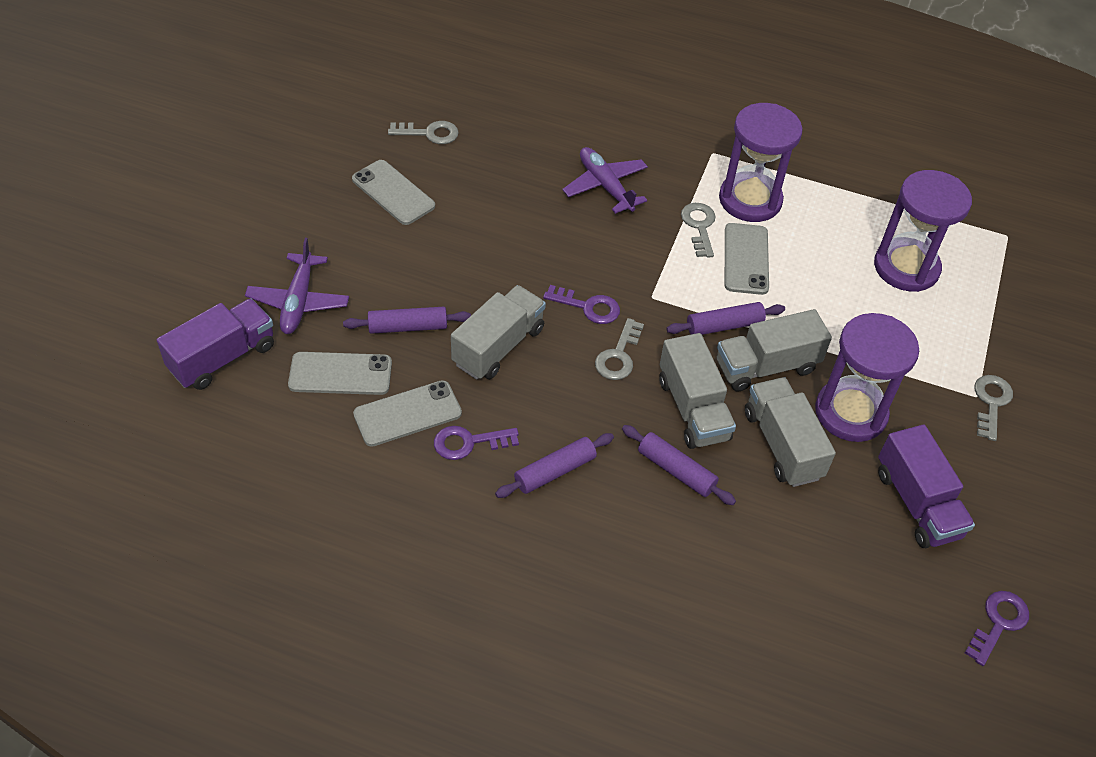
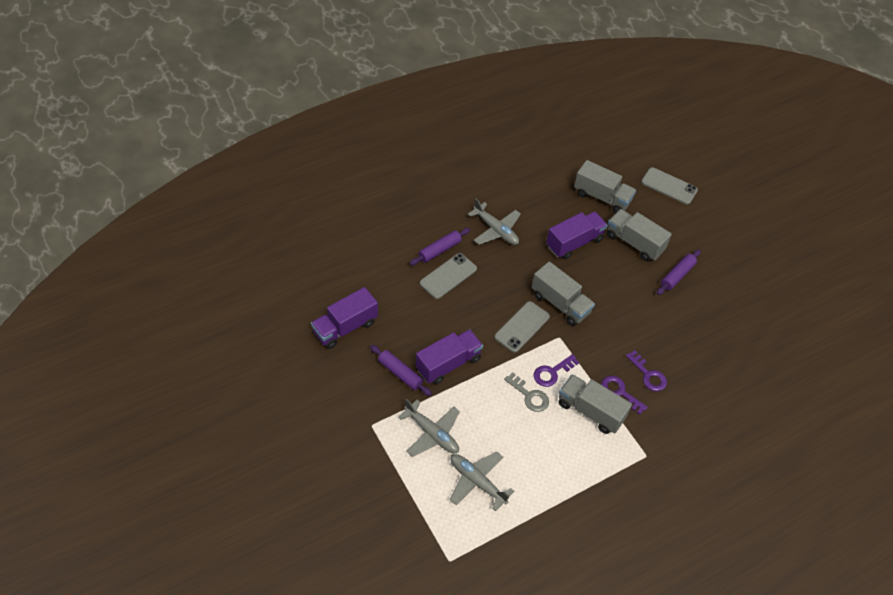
grey key: [388,121,459,144] [595,318,644,380] [681,203,716,258] [975,375,1013,441] = 4 -> [504,372,549,412] = 1
grey phone: [288,352,392,395] [352,160,435,225] [353,380,462,447] [725,223,769,295] = 4 -> [420,253,477,299] [494,301,550,353] [641,167,698,204] = 3
grey plane: none = 0 -> [398,399,460,457] [450,452,514,511] [468,198,521,245] = 3
purple hourglass: [719,103,803,222] [815,313,919,442] [874,170,972,292] = 3 -> none = 0
purple plane: [245,238,349,334] [562,147,648,214] = 2 -> none = 0
purple rolling pin: [343,307,471,334] [495,433,614,498] [622,425,736,505] [666,302,785,335] = 4 -> [370,345,432,396] [410,228,470,265] [657,249,701,295] = 3
purple truck: [157,298,274,390] [878,425,975,548] = 2 -> [311,287,378,349] [416,329,483,385] [546,211,608,260] = 3

